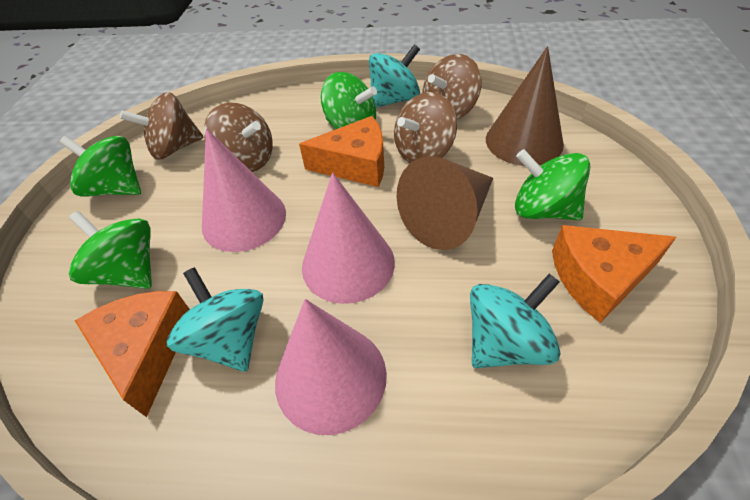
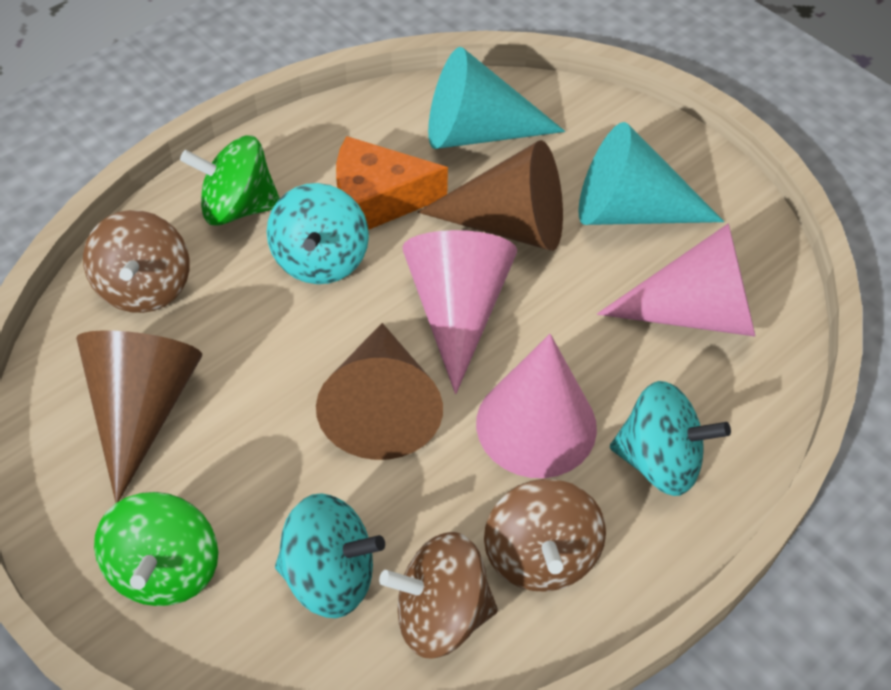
brown cone: [397,156,493,250] [486,46,564,166] = 2 -> [76,330,202,503] [316,323,443,460] [418,140,563,251] = 3
brown spinning top: [120,92,203,160] [204,103,273,172] [394,92,457,163] [423,54,482,119] = 4 -> [83,210,190,313] [379,532,498,659] [484,479,606,592] = 3
green spinning top: [59,136,141,197] [69,211,152,289] [321,72,377,130] [515,149,591,220] = 4 -> [94,492,218,606] [180,135,280,226] = 2
orange cheese: [75,291,190,417] [299,116,384,187] [552,225,676,323] = 3 -> [336,136,448,230] = 1
turquoise cone: none = 0 -> [428,47,565,149] [578,122,724,225] = 2

